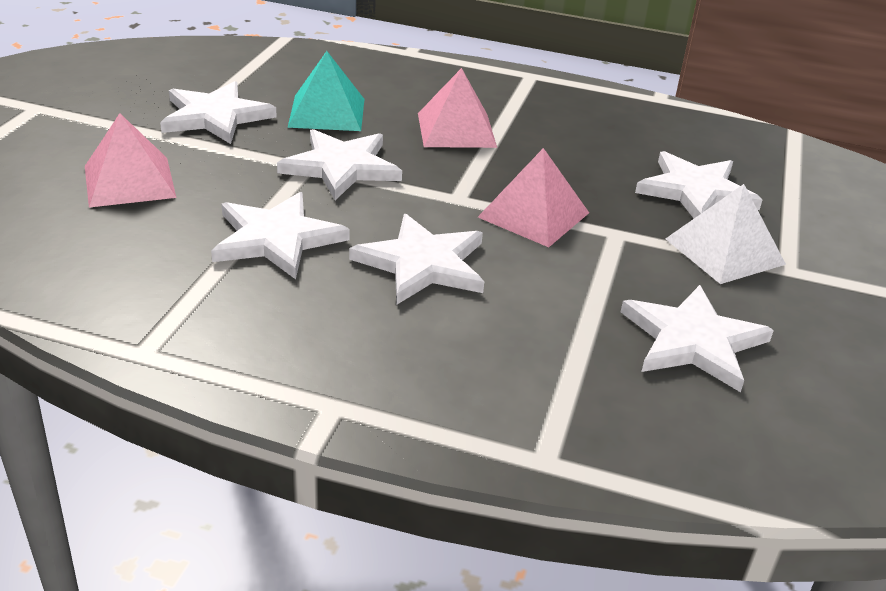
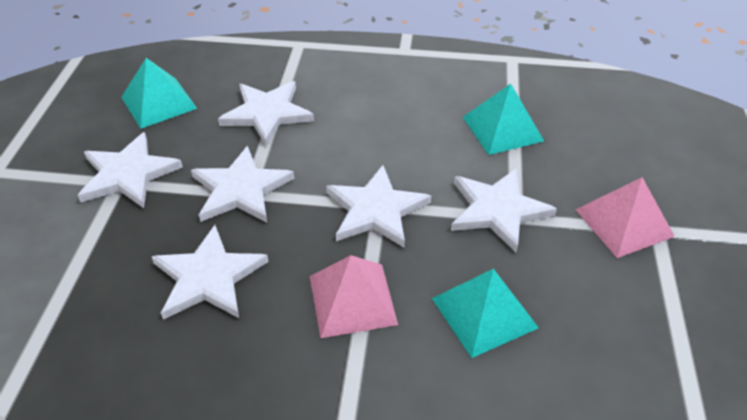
pink pyramid: [85,113,176,208] [418,68,497,148] [478,148,589,247] = 3 -> [310,255,398,338] [575,177,675,258] = 2
turquoise pyramid: [288,51,364,131] = 1 -> [121,58,197,129] [432,269,539,358] [463,84,544,155] = 3
white pyramid: [665,184,786,284] = 1 -> none = 0

